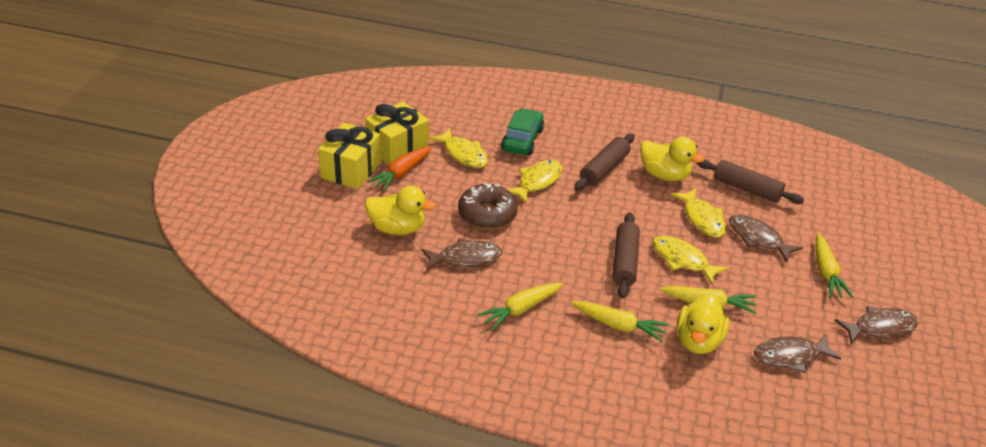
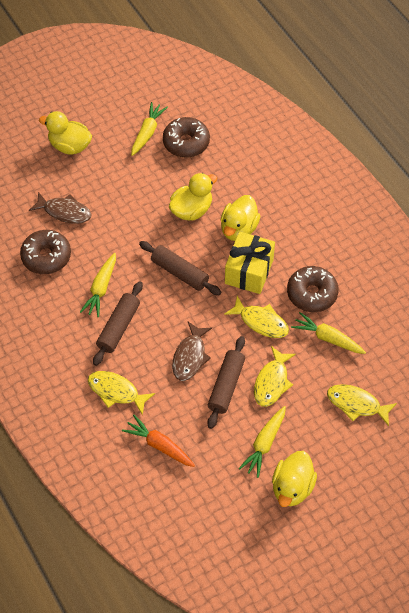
brown donut: [458,183,518,229] = 1 -> [20,230,71,274] [163,117,210,158] [287,266,339,312] = 3
brown fish: [421,238,502,271] [729,215,803,263] [754,334,842,373] [835,306,918,344] = 4 -> [29,192,91,224] [172,322,212,381] = 2
green car: [501,108,544,155] = 1 -> none = 0
yellow duck: [365,186,436,235] [640,137,704,181] [677,294,729,354] = 3 -> [39,111,92,155] [169,173,217,221] [221,195,260,241] [272,451,317,507] = 4
yellow gift: [318,122,381,190] [365,101,429,165] = 2 -> [225,232,275,294] = 1

